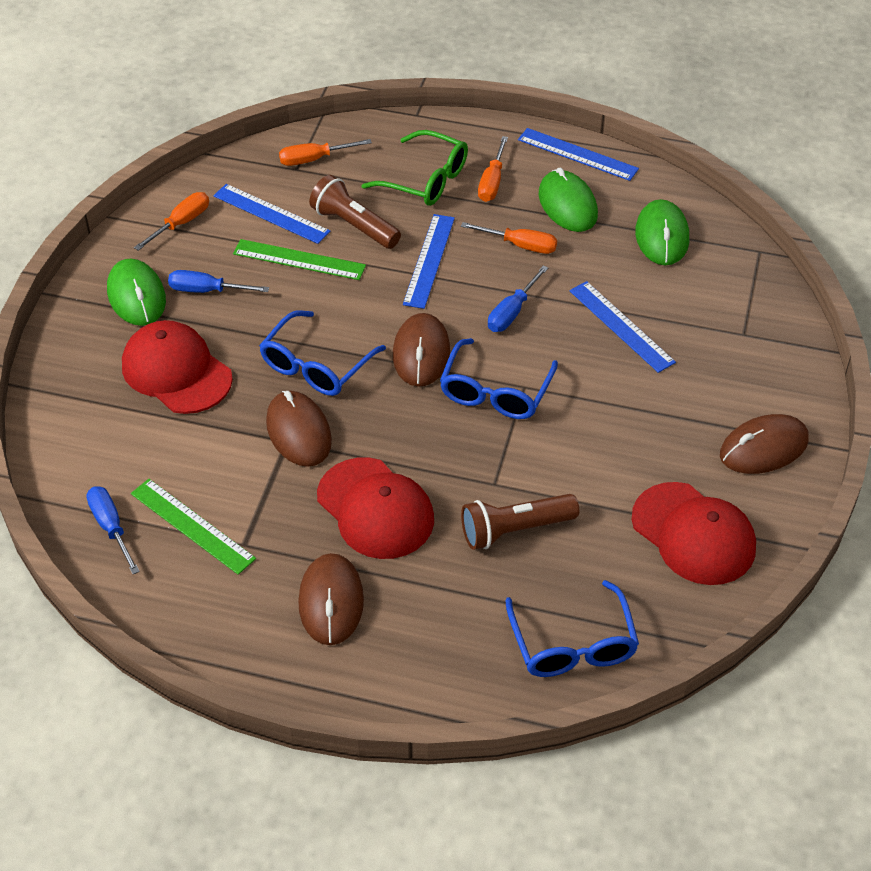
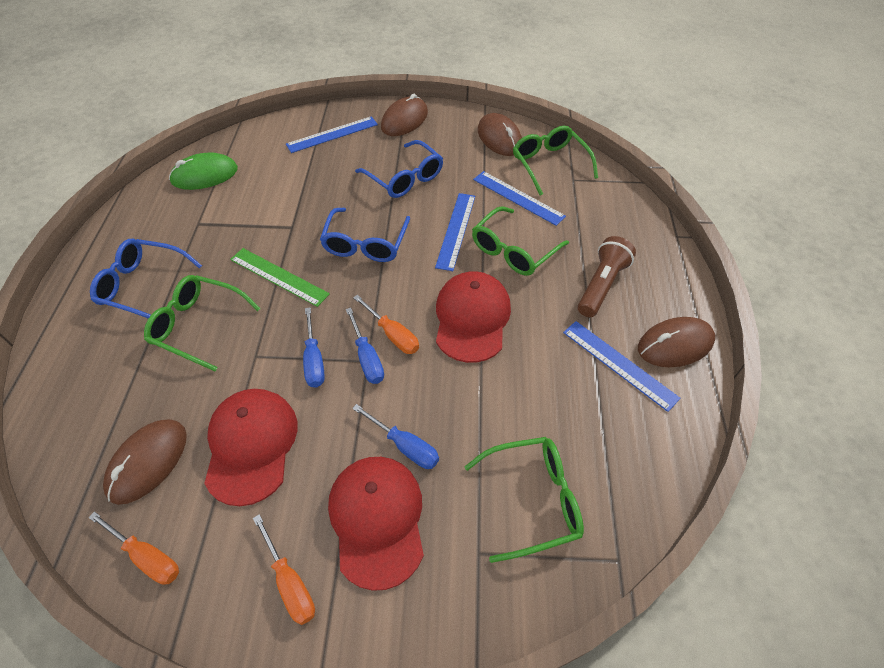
brown flashlight: [309,175,401,249] [461,494,579,550] = 2 -> [578,236,636,317] = 1
green glasses: [361,130,468,206] = 1 -> [144,275,261,371] [465,437,584,563] [472,206,569,276] [513,126,598,196] = 4
green mouse: [107,258,166,326] [539,168,598,232] [635,199,689,265] = 3 -> [169,152,238,190] = 1
green ruler: [131,479,256,575] [233,239,366,280] = 2 -> [230,248,330,307] = 1
orange screwdriver: [134,192,209,251] [279,139,372,166] [461,222,557,254] [478,136,508,202] = 4 -> [88,511,179,585] [253,514,315,625] [353,295,419,354] = 3

